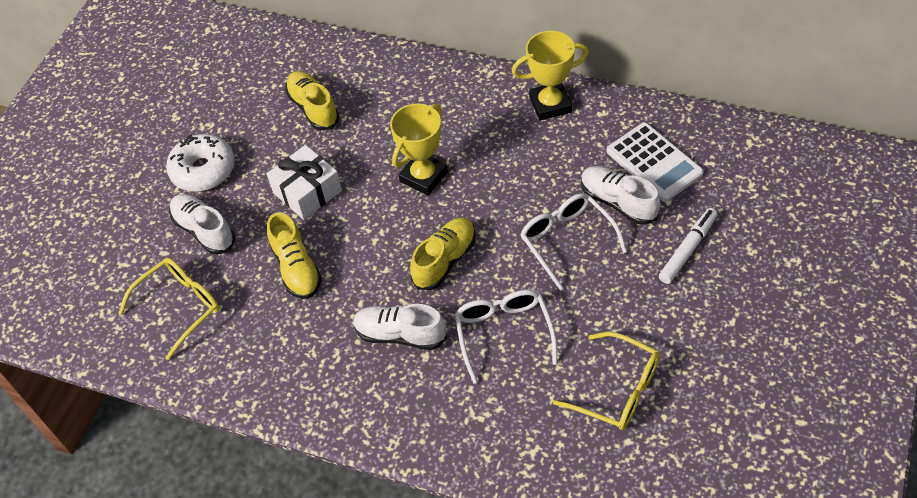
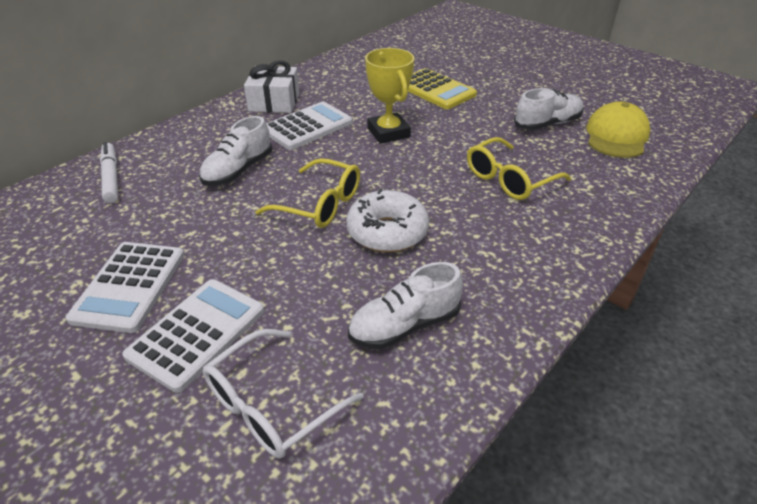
white calculator: [607,122,704,202] = 1 -> [66,242,185,333] [122,279,264,393] [266,102,353,150] = 3
white glasses: [455,290,558,383] [520,193,627,291] = 2 -> [203,329,364,459] = 1
yellow calculator: none = 0 -> [408,68,477,109] = 1
yellow cap: none = 0 -> [586,102,650,158] = 1
yellow shoe: [267,212,322,299] [285,71,339,130] [410,217,476,290] = 3 -> none = 0
yellow trophy: [390,104,448,195] [512,31,589,121] = 2 -> [365,48,415,144] = 1

